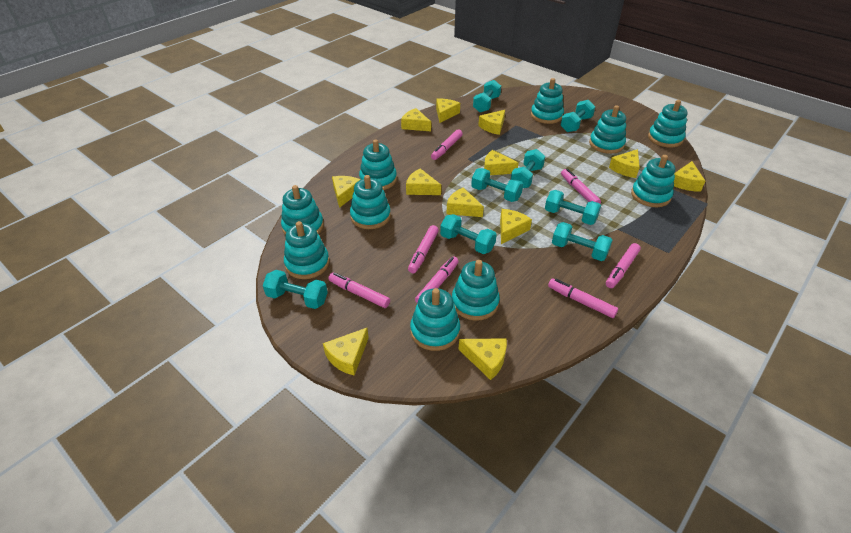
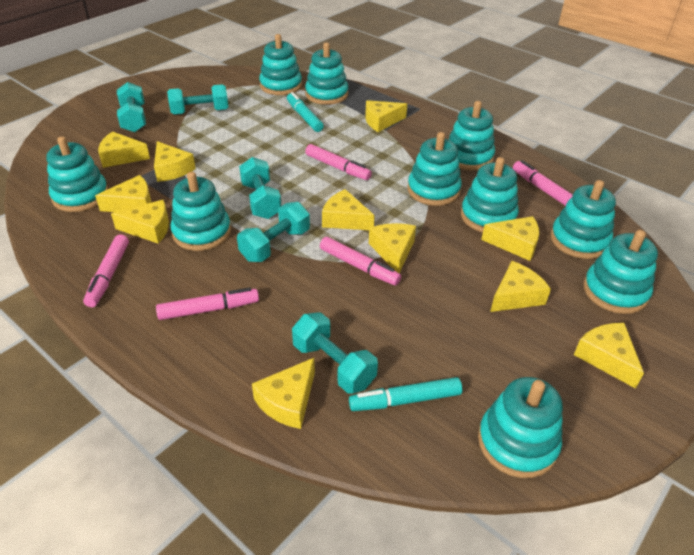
pink marker: [328,272,390,308] [408,225,439,273] [415,257,459,303] [431,129,463,160] [548,279,618,318] [561,169,601,203] [606,243,641,288] = 7 -> [83,234,129,307] [156,288,259,320] [305,144,372,180] [320,237,401,285] [513,160,573,206] = 5
turquoise dumbbell: [263,270,328,309] [440,214,497,254] [471,168,523,202] [473,80,501,113] [511,149,545,188] [545,190,601,225] [552,222,613,261] [561,100,595,132] = 8 -> [117,82,146,132] [167,84,228,115] [237,202,310,262] [239,157,282,219] [292,312,378,394] = 5
turquoise marker: none = 0 -> [287,92,324,132] [349,377,462,411] = 2
yellow cheese: [323,328,369,376] [332,176,361,208] [401,108,431,131] [406,168,441,195] [436,99,460,123] [447,188,484,217] [458,338,507,380] [478,110,505,135] [484,150,518,175] [500,209,532,244] [609,149,640,178] [674,161,705,192] = 12 -> [95,175,152,212] [98,131,150,168] [111,200,169,244] [154,141,196,182] [252,358,315,429] [322,189,375,230] [365,100,407,132] [369,223,416,273] [481,216,539,261] [490,261,551,312] [574,323,644,389] = 11

